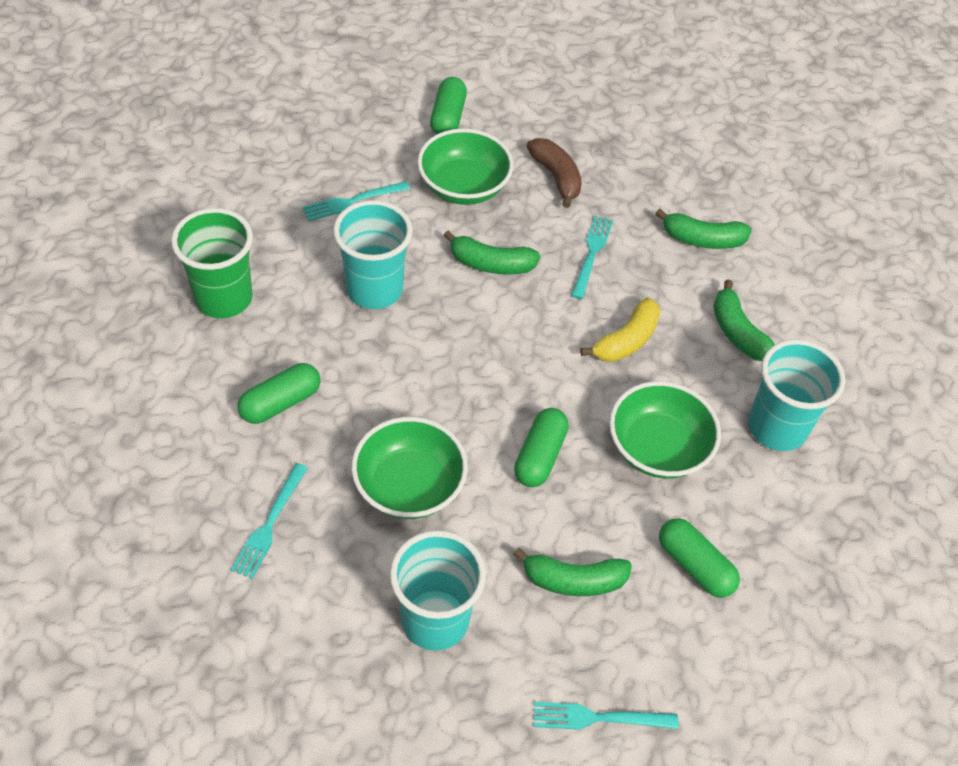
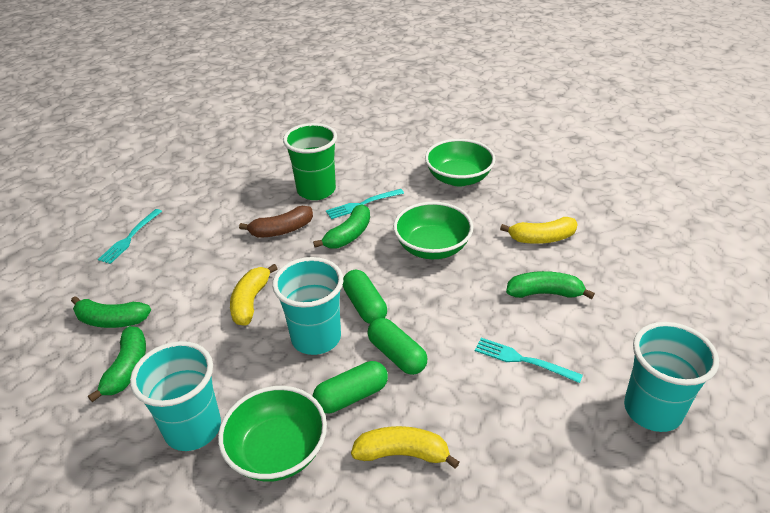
green capsule: [237,363,320,424] [430,77,467,134] [514,408,569,487] [659,518,740,598] = 4 -> [313,361,388,413] [343,270,387,324] [367,318,427,375] = 3
turquoise fork: [231,463,308,579] [302,181,410,221] [534,702,678,730] [571,215,613,299] = 4 -> [98,209,162,264] [326,189,404,219] [475,338,583,383] = 3
yellow banana: [580,298,660,362] = 1 -> [230,264,278,326] [351,426,460,469] [500,217,578,244] = 3

